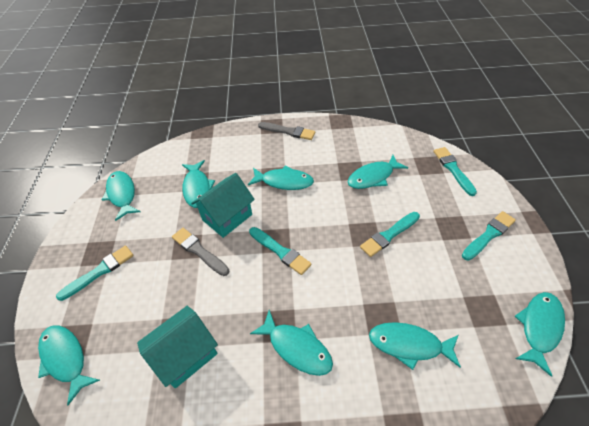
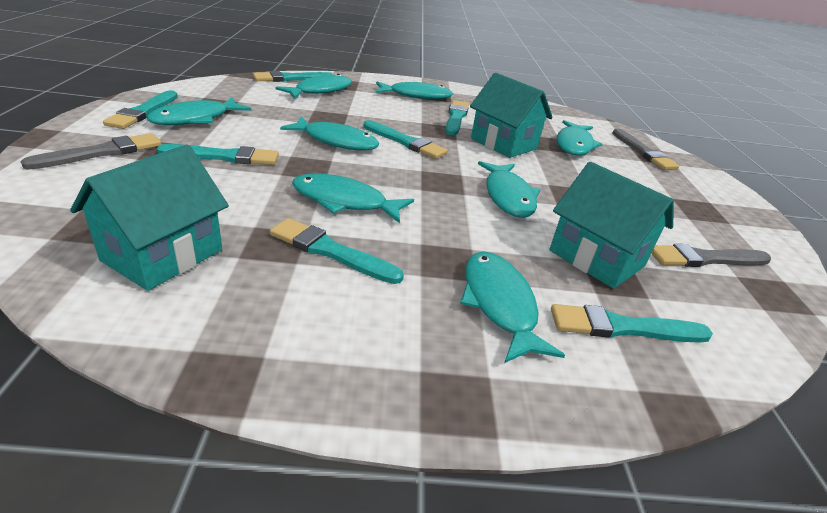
grey brush: [172,228,229,276] [258,122,315,140] = 2 -> [21,133,161,170] [612,129,679,170] [651,244,771,267] = 3
turquoise brush: [56,245,134,301] [249,227,311,275] [360,212,420,257] [433,147,477,196] [462,211,516,260] = 5 -> [103,90,178,129] [157,144,279,165] [253,71,334,82] [270,218,404,284] [363,120,448,159] [446,100,469,135] [551,304,713,343] = 7
turquoise house: [137,306,218,388] [191,173,255,238] = 2 -> [70,144,229,291] [470,73,553,158] [550,162,674,289] = 3

